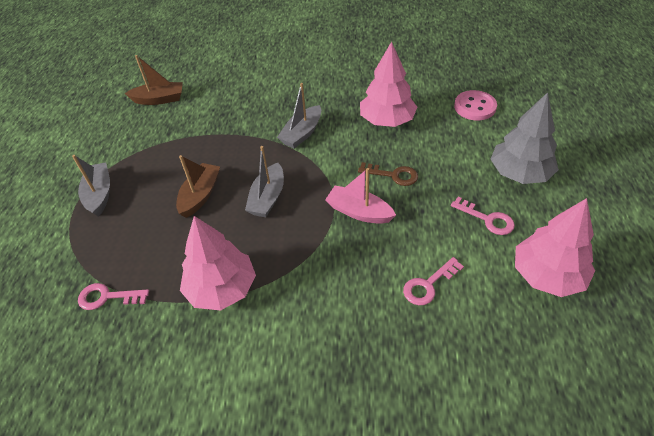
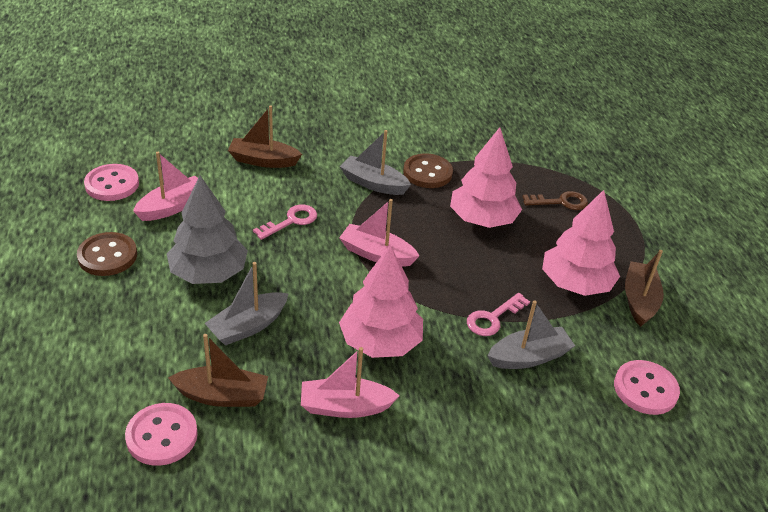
brown boat: [125,55,183,105] [176,155,220,218] = 2 -> [168,334,268,407] [228,105,302,168] [625,250,664,327] = 3
brown button: none = 0 -> [77,232,137,276] [403,153,453,188] = 2
pink boat: [325,168,396,224] = 1 -> [133,152,198,221] [301,347,400,418] [339,199,419,267] = 3
pink button: [454,90,497,120] = 1 -> [84,164,139,201] [125,403,198,466] [614,360,680,415] = 3
pink key: [78,283,149,310] [403,257,464,305] [451,197,515,235] = 3 -> [253,205,317,240] [467,293,530,336] = 2

